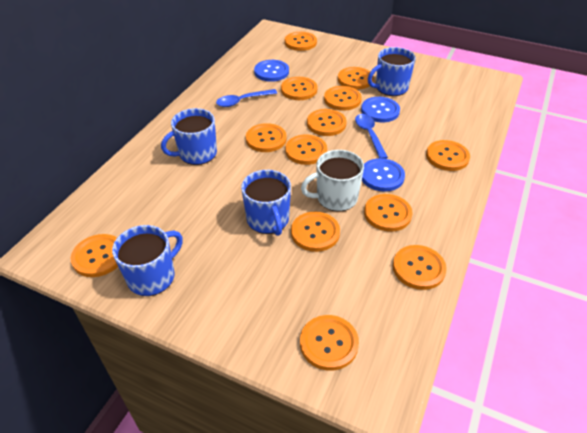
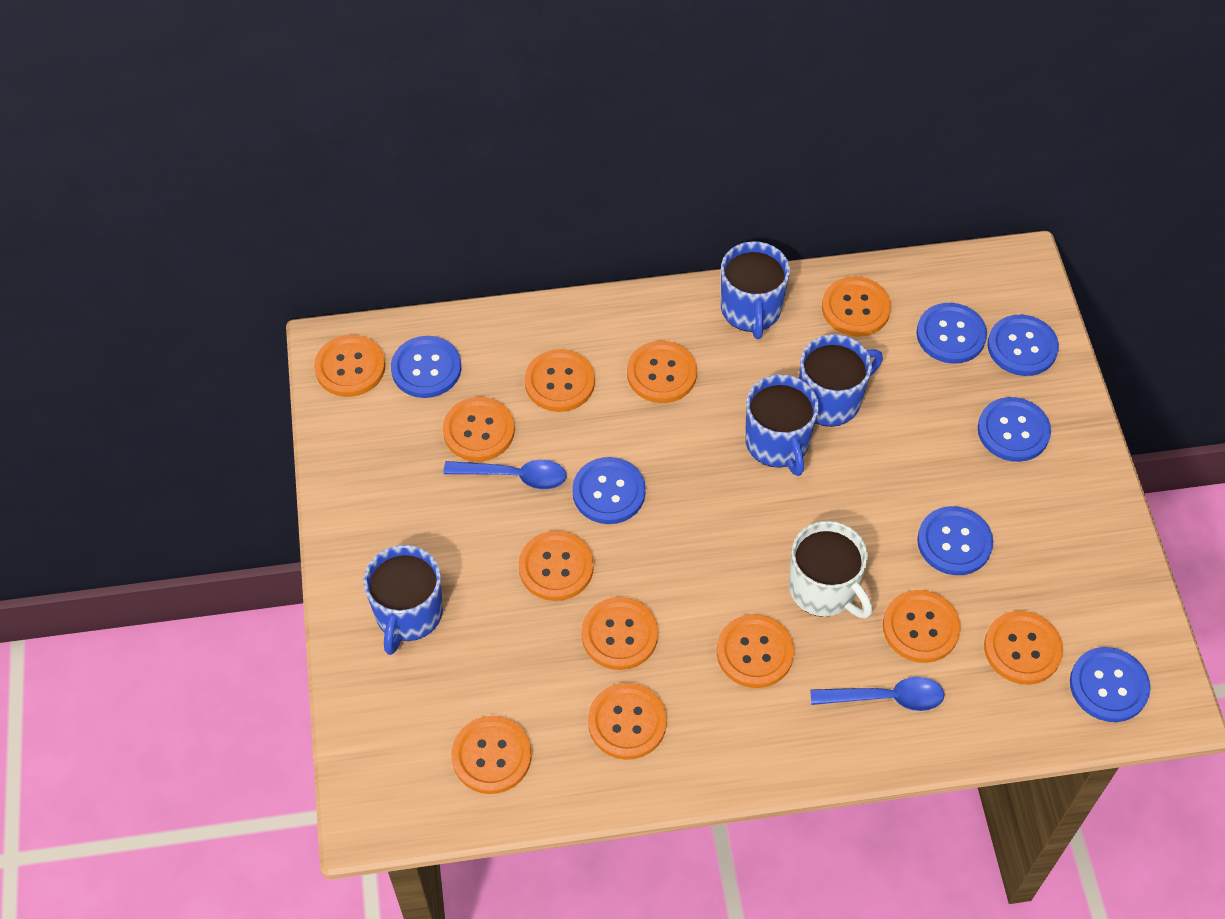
blue button: [254,60,289,82] [361,97,400,123] [362,158,405,192] = 3 -> [391,336,461,398] [572,457,646,524] [916,303,987,364] [917,506,993,575] [978,397,1051,462] [987,315,1059,376] [1070,647,1151,722] = 7
orange button: [71,234,118,277] [246,123,287,152] [281,77,317,100] [285,32,317,51] [285,135,327,165] [291,212,340,252] [300,315,359,371] [307,109,347,136] [324,86,362,111] [338,67,374,90] [364,194,413,232] [393,245,447,290] [426,140,470,171] = 13 -> [314,335,385,397] [443,397,515,461] [451,716,532,794] [519,531,594,601] [524,349,595,412] [581,597,658,670] [588,683,667,760] [627,341,697,403] [717,614,794,688] [822,276,891,336] [883,590,961,663] [984,611,1063,685] = 12

